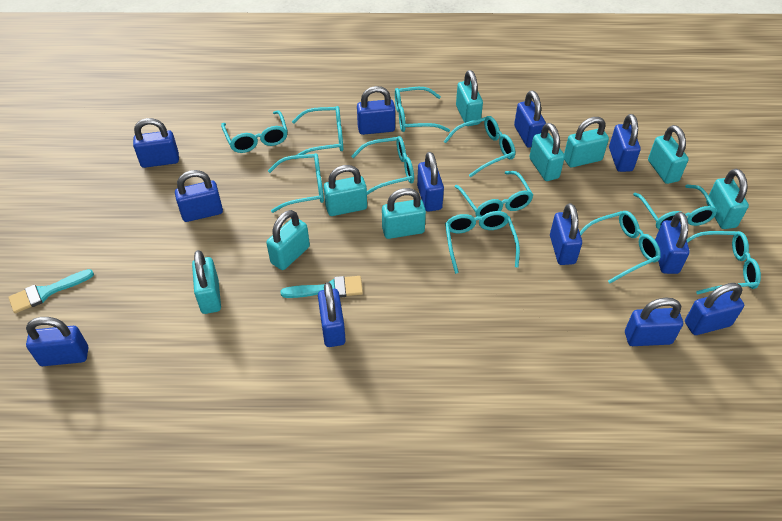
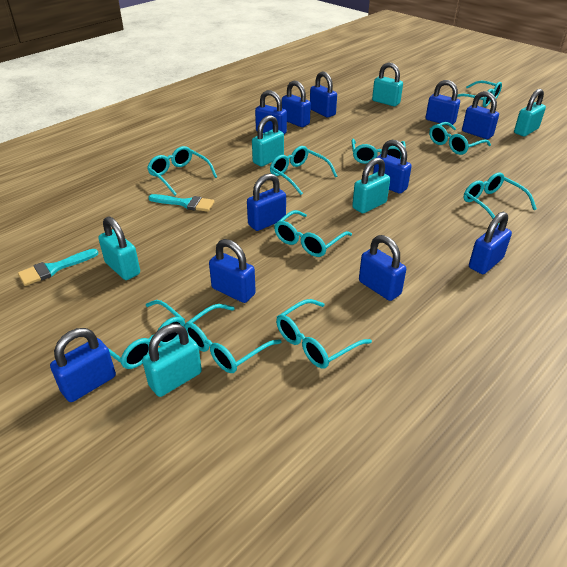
blue padlock: [26,317,88,366] [133,118,179,168] [175,170,223,222] [318,282,346,347] [357,86,395,135] [417,152,444,212] [514,90,546,148] [550,203,582,265] [609,114,641,172] [625,298,683,346] [655,212,690,274] [685,283,744,335] = 12 -> [50,328,116,402] [209,239,256,303] [247,173,286,231] [255,90,287,134] [282,81,311,127] [310,71,337,117] [359,235,406,301] [373,140,412,194] [426,80,460,126] [462,91,499,139] [469,212,512,274] = 11
turquoise glasses: [221,110,288,153] [268,153,324,213] [292,106,343,155] [351,136,414,195] [395,87,450,132] [444,116,515,177] [445,211,520,274] [455,171,533,217] [580,211,661,283] [633,185,717,229] [687,231,761,294] = 11 -> [108,300,185,369] [147,146,217,195] [184,304,282,373] [270,146,337,195] [274,210,352,257] [276,299,372,369] [352,139,406,164] [429,122,491,155] [457,81,502,107] [463,172,537,225] = 10
turquoise padlock: [192,250,221,314] [266,210,310,270] [324,165,367,216] [382,188,426,239] [456,70,483,126] [529,123,565,181] [564,117,609,167] [648,125,689,184] [706,169,749,229] = 9 -> [98,216,140,280] [142,324,202,397] [252,115,284,167] [352,157,390,213] [372,63,403,106] [514,89,546,136] = 6

